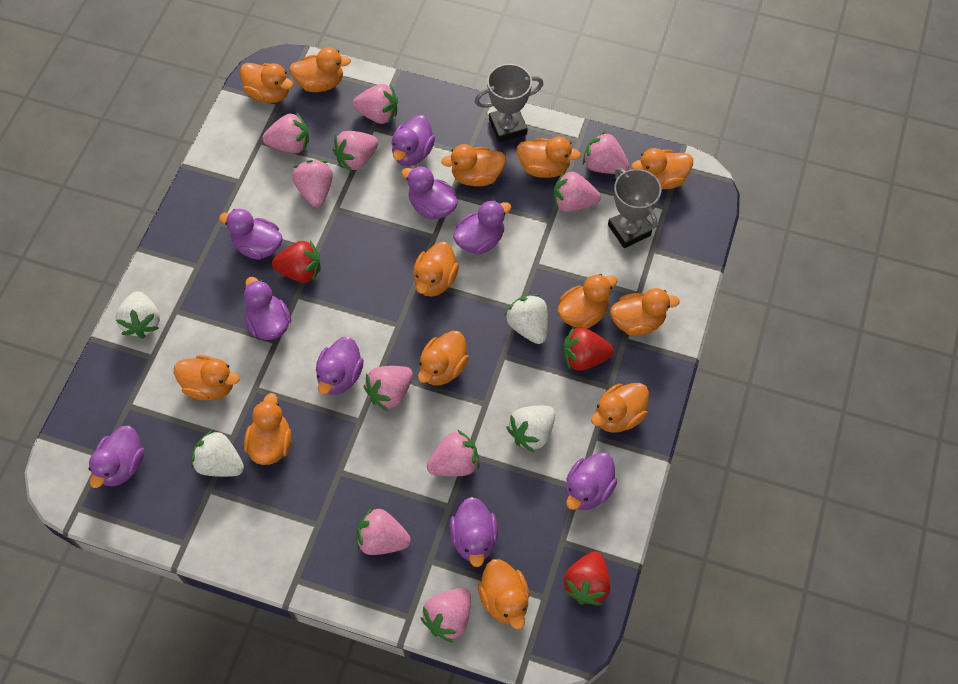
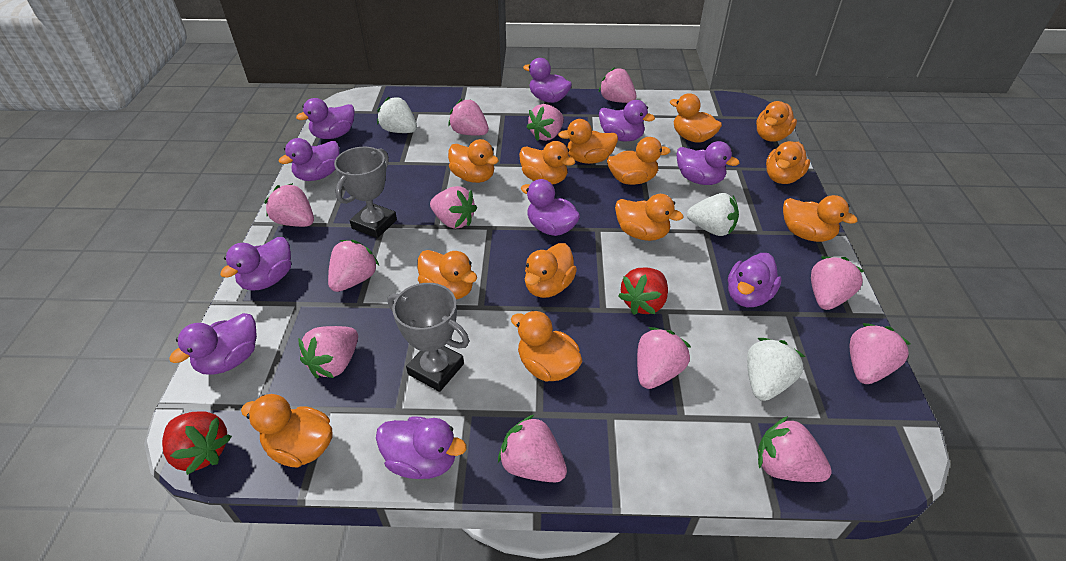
pink strawberry: [262,113,309,154] [292,160,333,207] [333,131,378,171] [353,84,398,124] [356,507,411,555] [364,366,413,412] [420,588,471,643] [427,430,480,476] [553,170,601,212] [583,131,629,174] = 10 -> [264,183,314,227] [298,326,358,378] [328,240,379,292] [430,186,477,229] [448,99,489,136] [498,414,567,482] [527,104,564,141] [599,67,636,103] [637,327,691,389] [758,416,832,482] [811,256,864,310] [850,323,911,384] = 12
purple duck: [88,426,144,488] [219,209,283,260] [244,277,291,340] [316,337,364,395] [391,115,435,166] [401,166,458,220] [450,497,498,567] [453,200,511,254] [566,452,617,510] = 9 -> [169,313,257,375] [220,237,291,290] [279,138,339,181] [296,98,355,139] [376,416,467,479] [521,179,580,236] [523,58,572,103] [599,100,655,141] [676,141,739,185] [728,253,782,307] = 10
red strawberry: [272,241,320,283] [563,327,614,371] [563,551,610,605] = 3 -> [162,411,232,475] [618,268,668,315] = 2
white strawberry: [115,291,160,339] [191,430,244,477] [505,294,548,344] [506,406,555,452] = 4 -> [377,97,417,133] [687,193,739,236] [747,338,805,401] = 3

